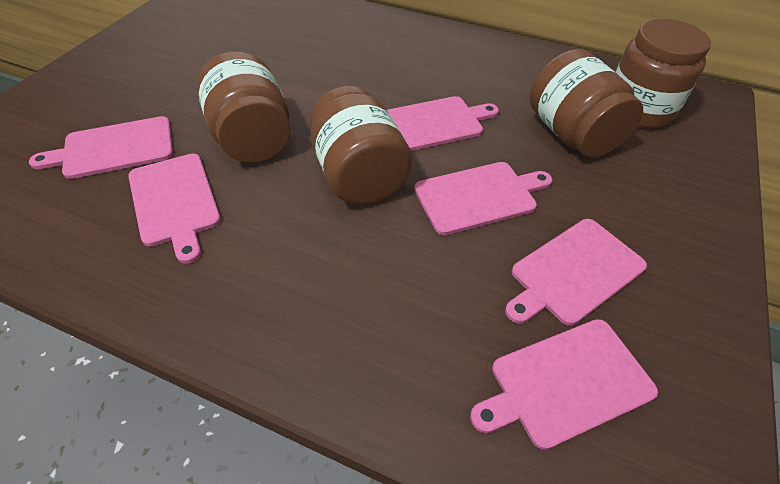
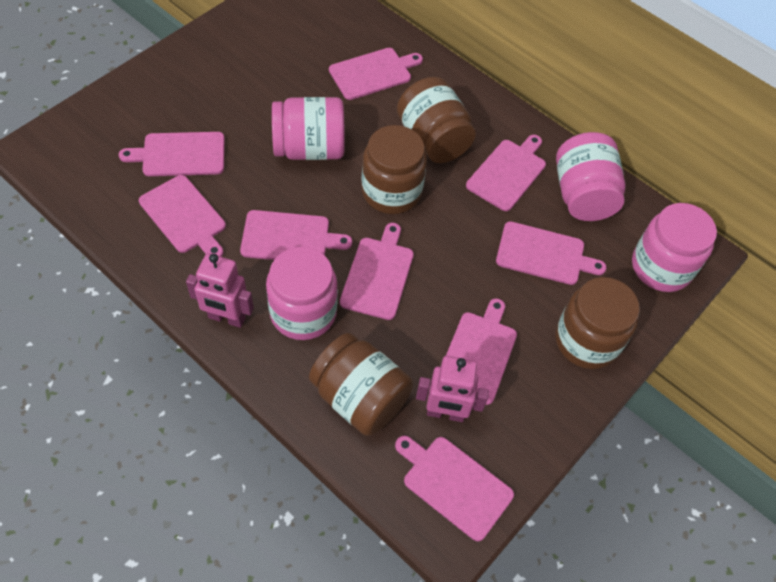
pink cutting board: [29,116,173,179] [128,153,221,264] [387,96,499,151] [414,162,552,235] [470,319,658,450] [505,219,647,326] = 6 -> [119,132,225,176] [139,175,226,257] [240,210,352,260] [329,48,423,100] [340,223,414,320] [395,436,514,541] [446,298,517,405] [466,135,546,211] [496,221,607,285] = 9
pink jar: none = 0 -> [266,247,338,340] [272,97,345,160] [556,132,626,221] [632,203,717,292] = 4
pink robot: none = 0 -> [186,253,254,328] [416,356,489,422] = 2

